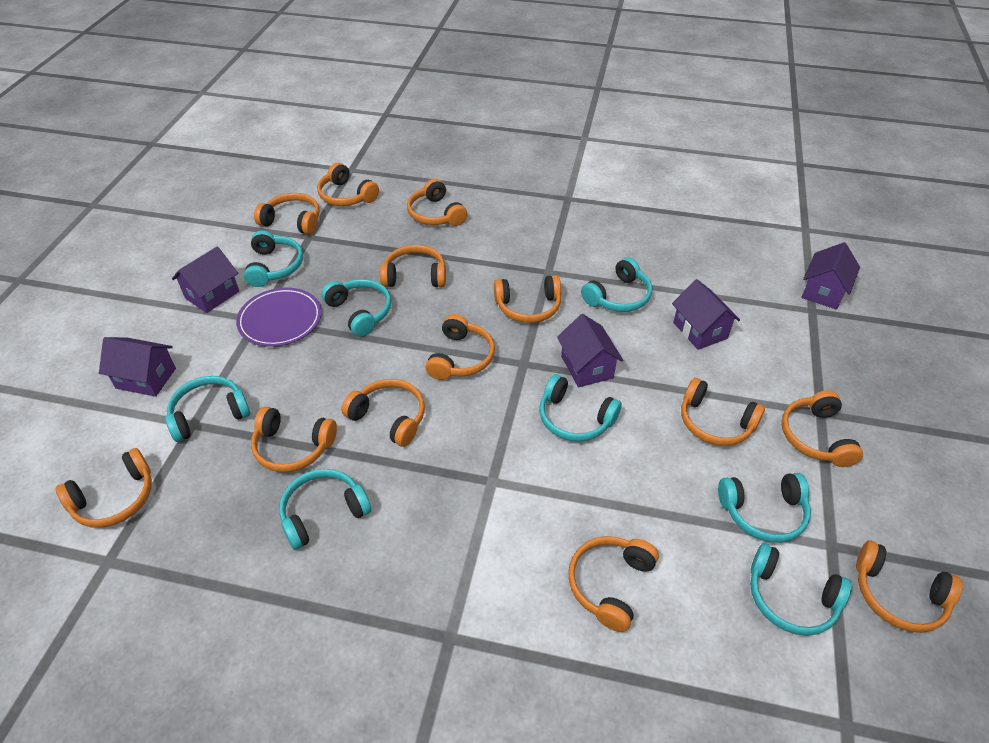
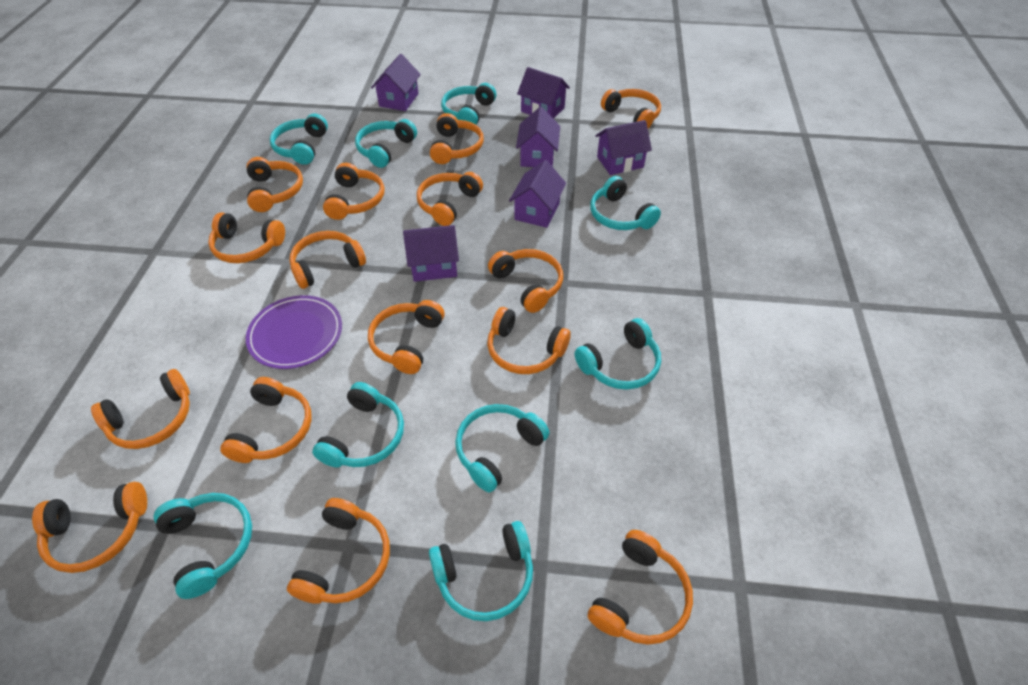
orange headphones: [55,448,152,528] [251,407,337,472] [254,193,320,235] [317,163,379,206] [341,379,425,447] [380,245,446,287] [407,179,467,226] [426,314,495,380] [494,275,561,323] [568,536,659,632] [681,378,765,446] [781,390,863,467] [856,540,963,633] = 13 -> [32,482,147,573] [91,369,190,449] [208,212,285,263] [220,377,312,463] [247,157,303,212] [287,498,390,604] [289,231,366,289] [323,163,384,220] [368,300,445,374] [417,172,483,226] [430,113,484,164] [487,307,571,374] [488,249,563,313] [588,530,693,645] [601,89,661,128] = 15
purple house: [99,337,176,397] [172,247,239,313] [557,314,623,387] [672,279,740,350] [801,242,860,310] = 5 -> [371,54,421,111] [403,225,459,282] [509,160,566,228] [516,107,560,167] [517,67,570,119] [595,120,652,175] = 6
turquoise headphones: [165,376,250,442] [244,230,303,287] [279,469,371,550] [321,279,391,337] [539,374,622,442] [581,257,652,312] [718,473,811,543] [750,543,852,636] = 8 -> [154,493,252,599] [270,114,328,165] [312,382,404,468] [355,119,417,168] [429,521,533,621] [441,83,496,125] [455,404,550,493] [575,318,661,390] [590,176,661,230] = 9

